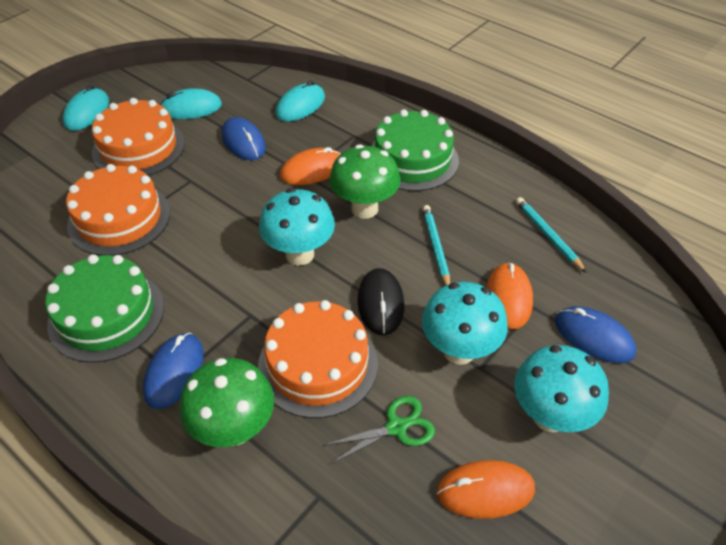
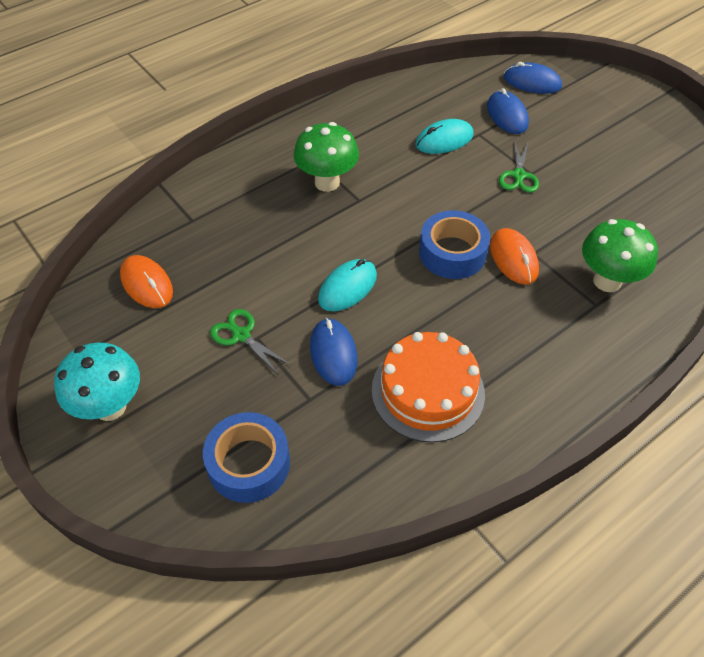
black mouse: [358,268,405,335] = 1 -> none = 0
blue tape: none = 0 -> [203,412,290,503] [419,210,490,279] = 2
green cake: [45,254,164,363] [371,109,459,191] = 2 -> none = 0
green scissors: [323,396,435,464] = 1 -> [210,309,291,375] [499,139,539,193] = 2
orange cake: [66,164,170,255] [92,98,185,176] [258,300,378,418] = 3 -> [372,332,485,442] = 1
orange mouse: [280,147,341,185] [437,460,535,519] [486,262,533,329] = 3 -> [120,255,173,308] [490,228,539,285] = 2
turquoise mouse: [62,85,109,131] [160,88,222,119] [275,81,325,121] = 3 -> [318,259,377,311] [415,119,474,154] = 2
turquoise mushroom: [259,188,335,265] [422,282,508,365] [514,345,609,432] = 3 -> [54,343,140,421] = 1
turquoise pencil: [422,205,450,286] [516,197,587,273] = 2 -> none = 0

